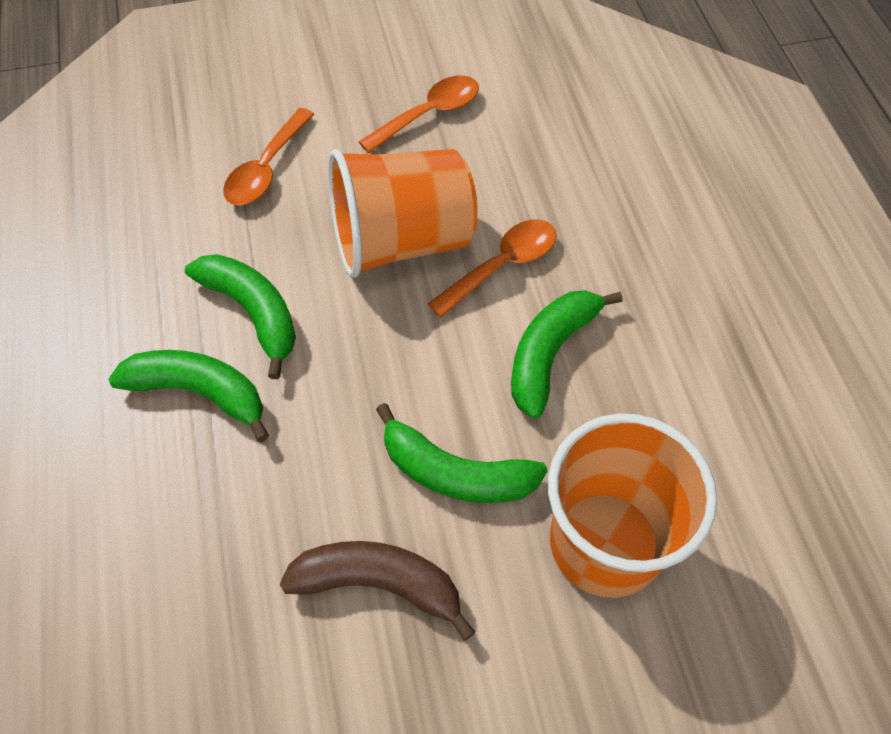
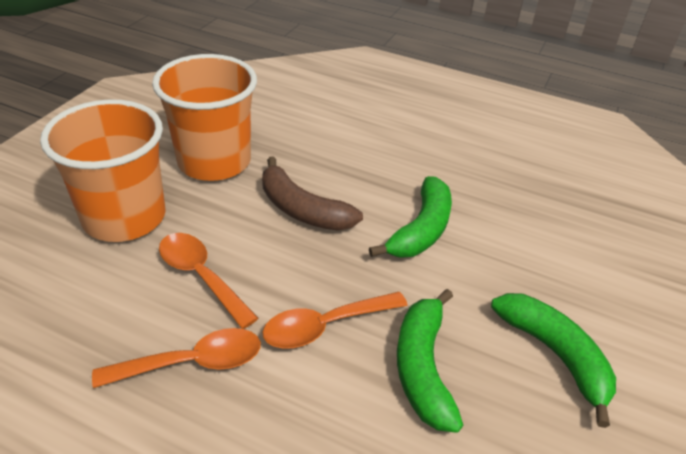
green banana: [108,350,269,442] [185,254,296,379] [376,403,548,503] [511,290,623,418] = 4 -> [369,176,452,258] [397,289,463,433] [491,293,616,428] = 3

